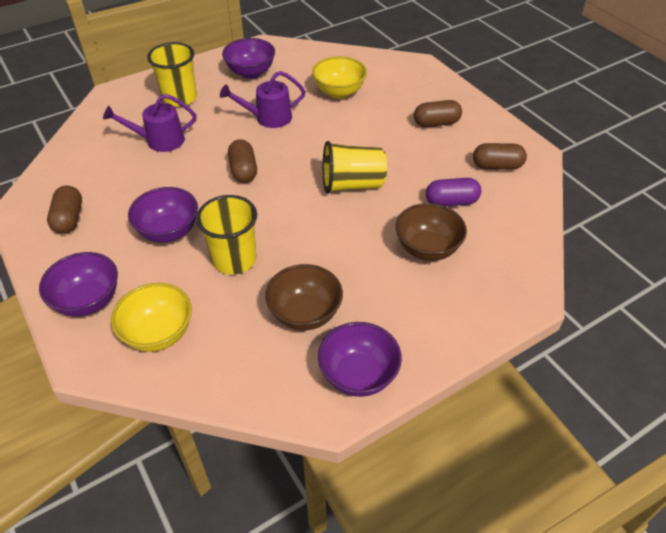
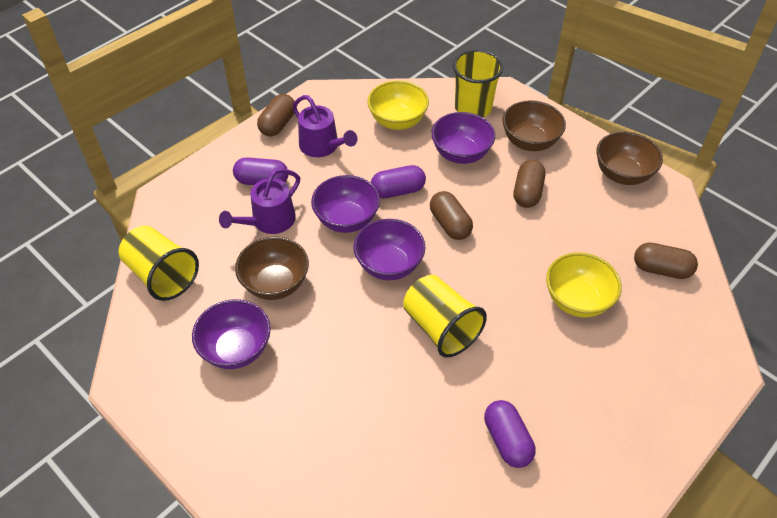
brown bowl: [265,264,343,330] [396,203,467,261] = 2 -> [235,237,309,300] [502,100,566,151] [596,132,663,185] = 3
purple capsule: [426,178,481,206] = 1 -> [233,157,288,185] [371,165,426,198] [484,400,535,468] = 3

